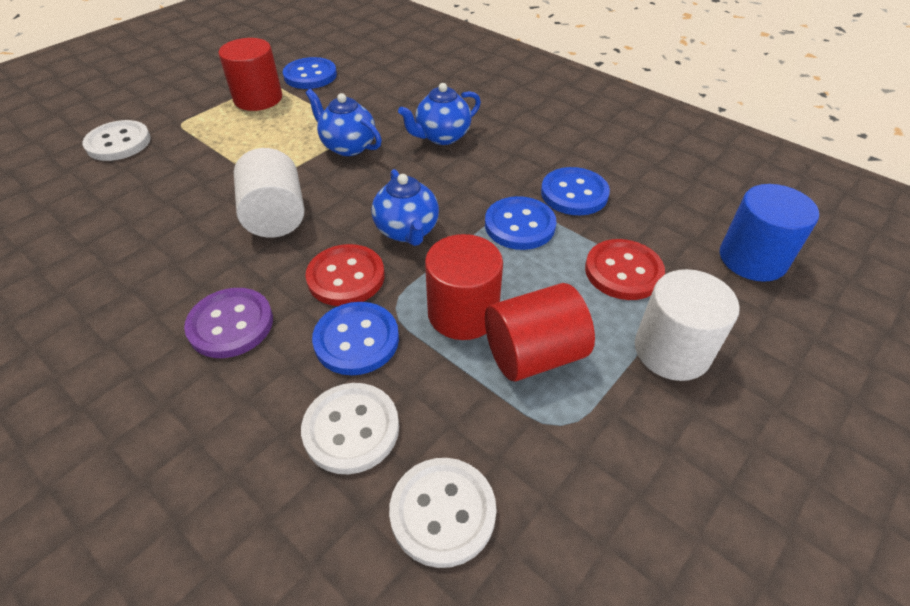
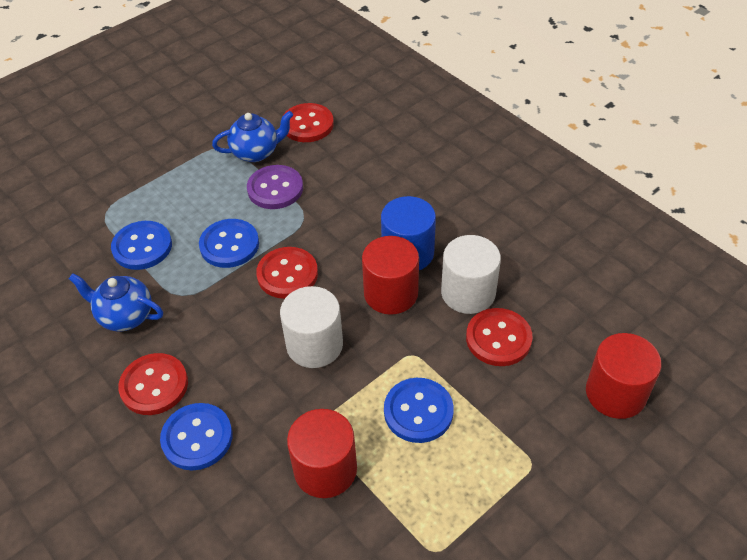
blue teapot: [305,89,382,156] [371,169,439,246] [398,83,481,145] = 3 -> [69,273,163,331] [212,111,293,162] = 2
red button: [305,244,385,306] [585,239,665,300] = 2 -> [118,353,188,415] [256,247,318,299] [282,103,334,142] [466,308,533,366] = 4
white button: [82,120,151,161] [301,383,399,474] [389,458,497,568] = 3 -> none = 0

